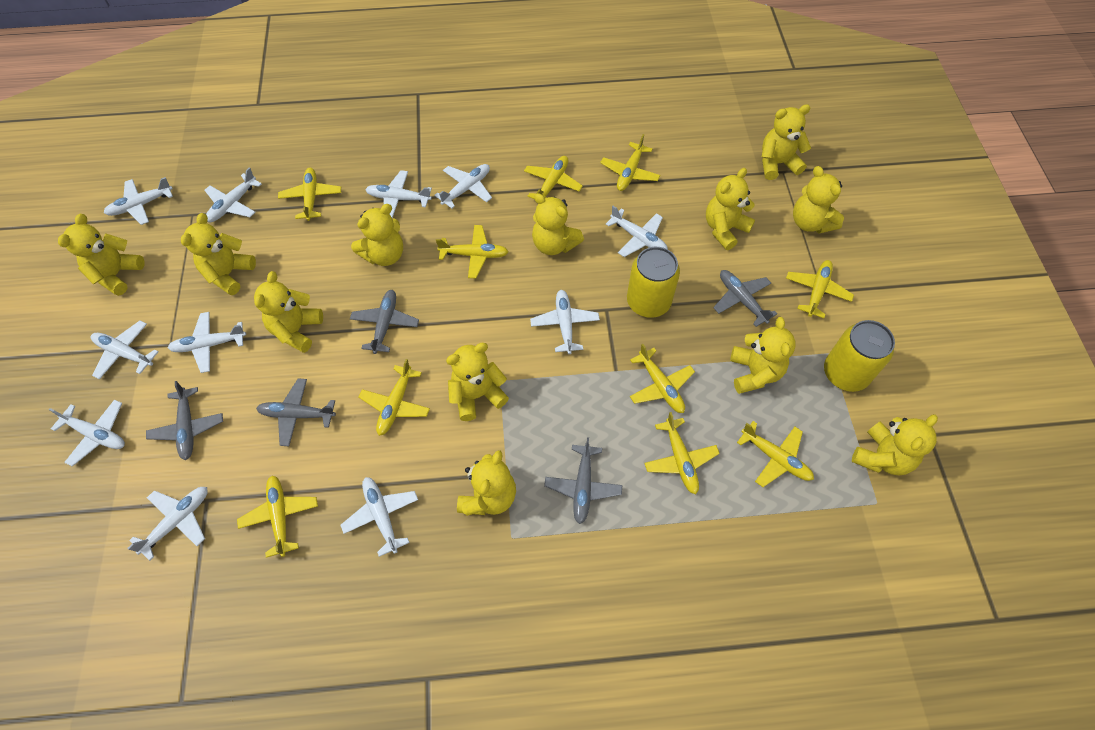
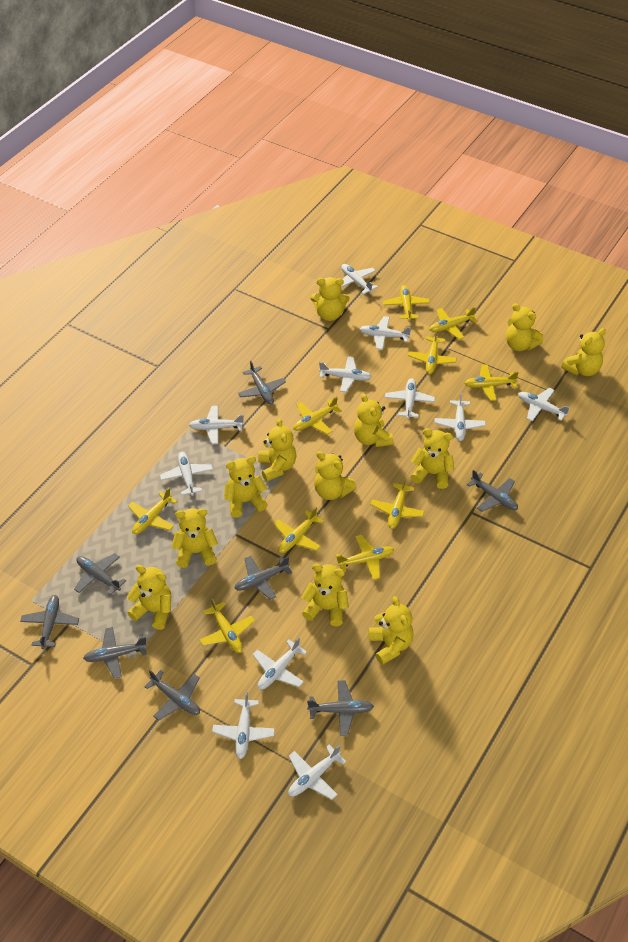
grey plane: [146,381,223,460] [256,378,336,446] [350,290,419,354] [544,437,622,524] [713,270,777,327] = 5 -> [20,595,79,649] [74,553,126,595] [83,627,147,679] [144,670,200,721] [234,556,292,600] [238,361,286,404] [307,680,374,736] [467,470,518,512] = 8
yellow can: [627,247,680,318] [824,320,895,392] = 2 -> none = 0

